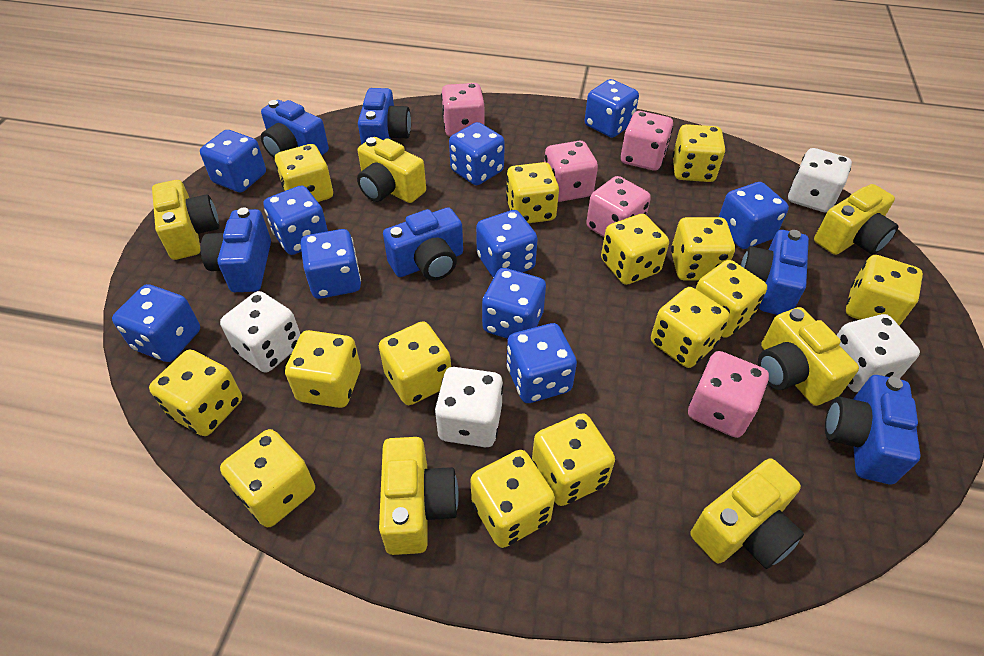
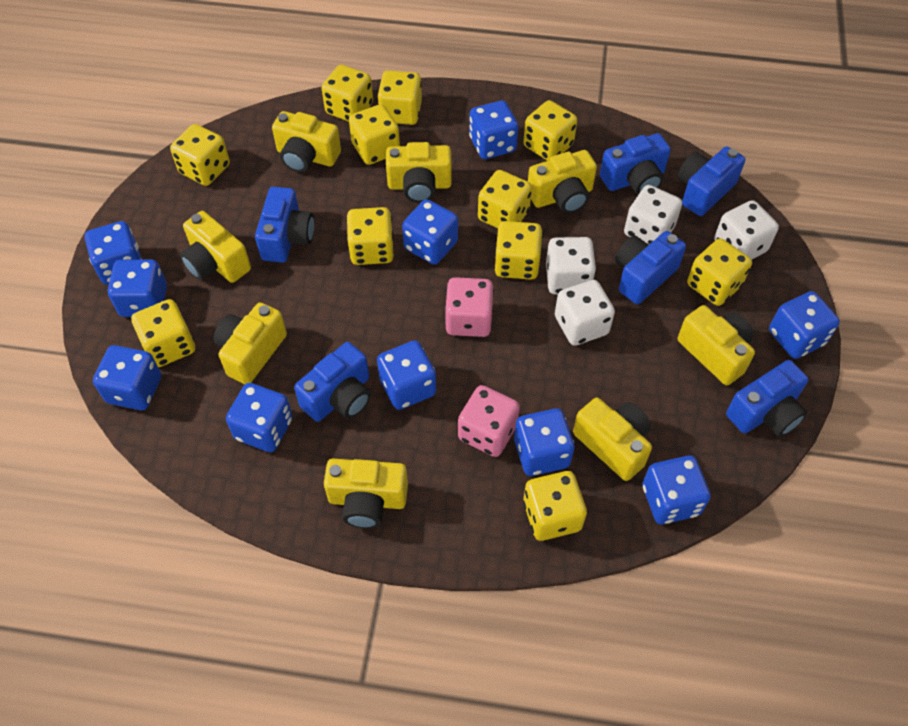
pink dice: [441,83,485,137] [544,140,598,202] [586,176,651,237] [621,111,673,170] [688,351,769,438] = 5 -> [445,277,494,337] [458,385,520,457] = 2
yellow camera: [152,180,219,260] [357,137,426,203] [379,437,459,555] [690,458,804,569] [758,307,859,406] [814,184,898,255] = 6 -> [180,211,251,283] [214,302,287,384] [272,111,341,172] [324,459,408,528] [386,142,452,203] [528,150,597,213] [573,398,652,481] [678,305,755,385] = 8
yellow dice: [149,350,242,436] [220,429,315,527] [275,144,333,202] [285,330,361,408] [379,321,451,405] [470,450,555,548] [506,162,559,223] [532,413,615,506] [601,214,669,285] [651,287,730,368] [671,217,735,280] [672,124,725,182] [696,260,767,338] [846,255,923,326] = 14 -> [131,299,195,367] [170,124,230,186] [321,65,373,122] [347,207,394,265] [349,104,400,165] [377,70,422,125] [478,170,532,228] [495,221,543,280] [523,100,577,161] [523,471,587,541] [687,238,752,306] = 11

